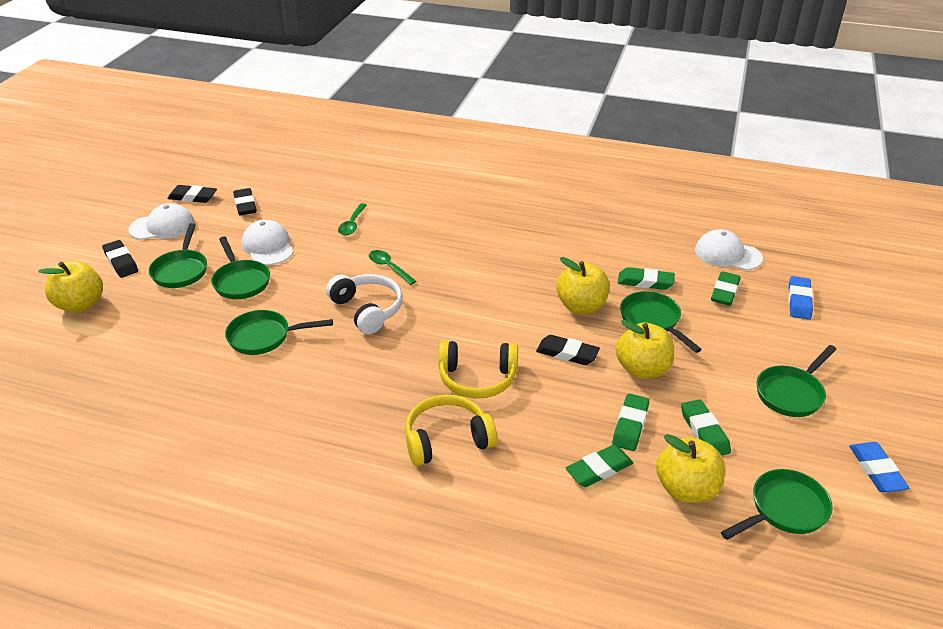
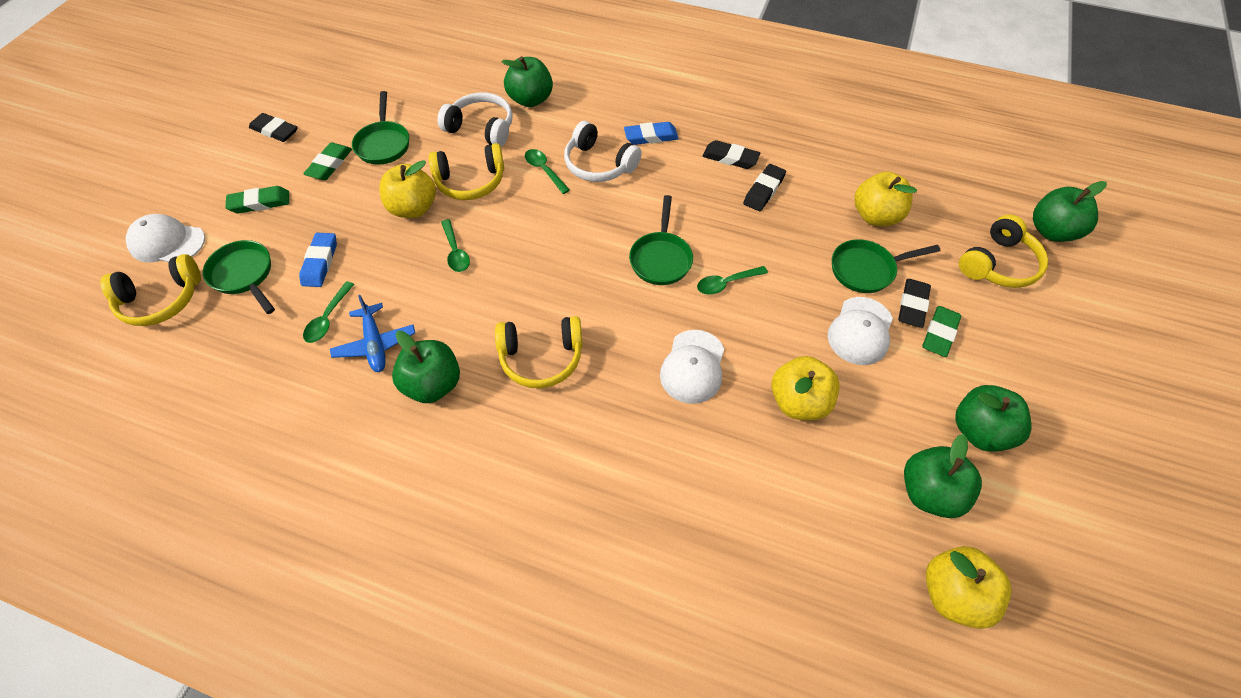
blue plane: none = 0 -> [330,295,415,372] = 1
green apple: none = 0 -> [392,331,460,403] [502,56,553,107] [904,434,982,518] [955,385,1032,452] [1033,181,1107,242] = 5
green eraser: [566,445,633,487] [612,393,649,451] [618,267,675,290] [681,399,731,456] [711,271,741,306] = 5 -> [225,186,289,213] [303,142,352,180] [922,306,961,357] = 3
green pan: [149,223,207,288] [211,237,270,299] [225,310,333,355] [620,291,702,353] [721,469,833,540] [756,345,837,417] = 6 -> [203,240,275,314] [352,91,409,165] [629,195,693,285] [832,239,940,293] = 4
green spoon: [338,203,367,235] [369,250,416,285] = 2 -> [303,281,354,343] [441,219,470,272] [525,149,570,194] [697,266,768,294] = 4
white headphones: [326,274,403,334] = 1 -> [438,93,513,147] [564,121,642,182] = 2
yellow headphones: [405,395,497,466] [438,341,518,399] = 2 -> [100,254,201,326] [429,143,504,200] [495,316,583,388] [959,215,1048,288] = 4

